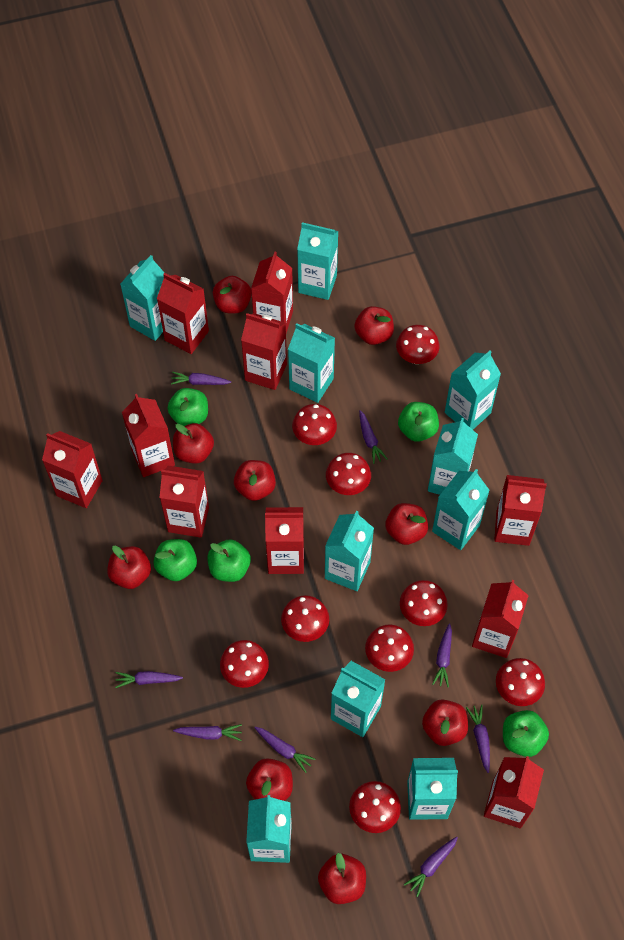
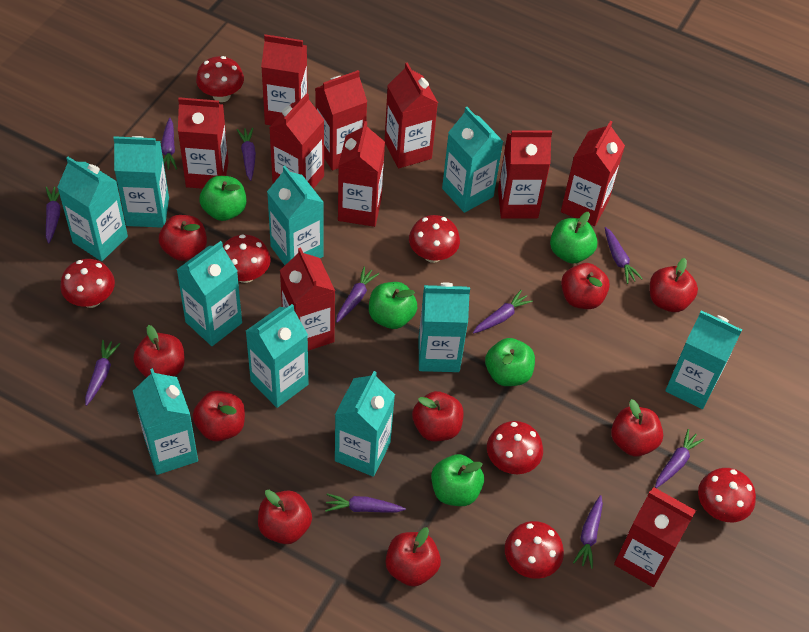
purple carrot: [115,671,183,688] [171,372,231,385] [173,724,242,741] [254,727,315,773] [359,410,387,464] [404,837,458,897] [432,623,452,687] [466,704,490,773] = 8 -> [45,187,60,243] [85,340,120,406] [161,117,177,170] [237,127,256,181] [325,493,406,512] [336,266,379,323] [473,290,533,334] [573,495,603,569] [605,227,643,284] [655,429,704,488] = 10
red mushroom: [220,640,269,688] [281,595,329,642] [292,404,337,445] [326,453,371,495] [349,781,401,833] [365,625,414,672] [396,325,439,364] [400,580,448,626] [496,658,545,706] = 9 -> [60,259,115,308] [196,56,244,102] [223,234,271,283] [409,215,460,263] [487,421,543,474] [505,521,564,579] [698,468,756,522] = 7

